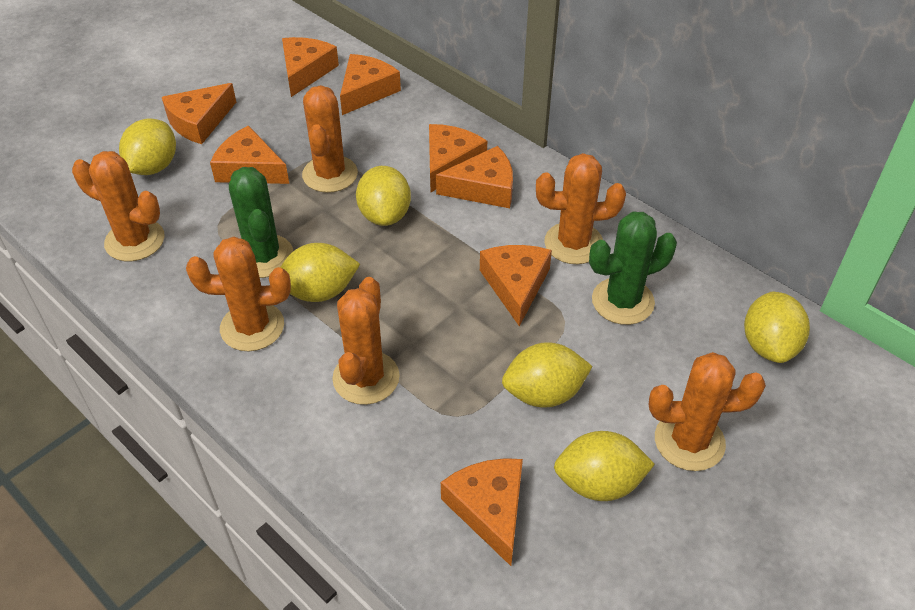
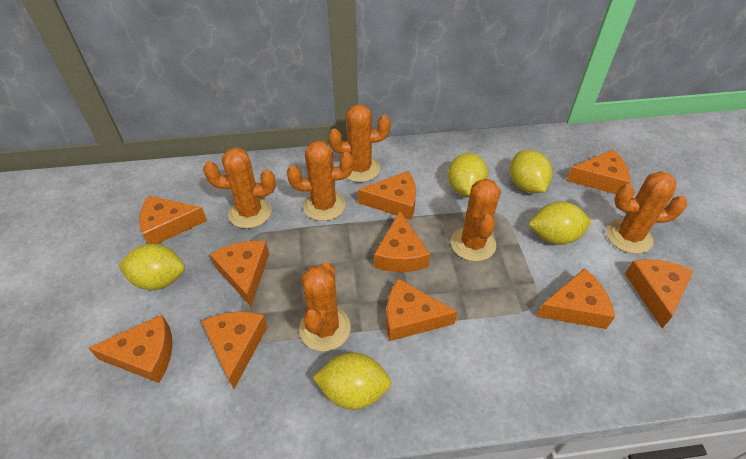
green cactus: [229,167,293,278] [589,212,677,325] = 2 -> none = 0
orange cheese: [162,83,236,144] [210,126,289,184] [282,37,339,97] [340,54,401,115] [429,124,487,192] [436,146,513,208] [441,458,523,566] [480,245,552,326] = 8 -> [88,315,172,383] [139,196,207,244] [201,312,268,389] [210,241,269,306] [358,171,416,220] [374,211,430,272] [386,278,458,341] [536,268,615,329] [566,150,630,194] [625,259,693,328] = 10
yellow lemon: [119,119,176,175] [280,243,360,302] [356,166,411,226] [502,342,593,408] [554,431,655,501] [744,292,810,363] = 6 -> [118,244,185,290] [313,353,391,409] [448,153,488,196] [510,150,552,193] [528,202,591,245] = 5

